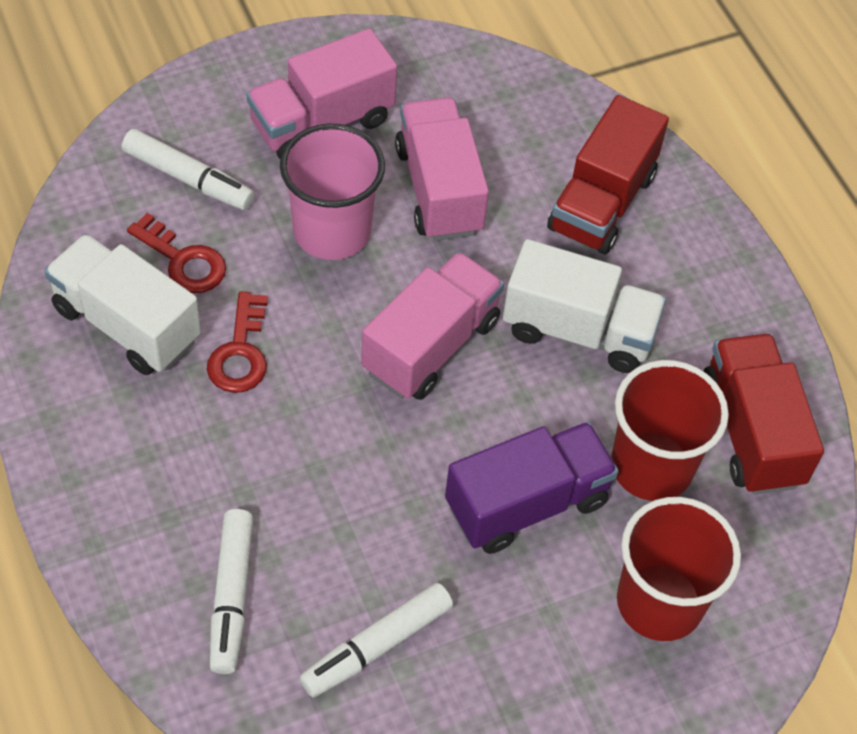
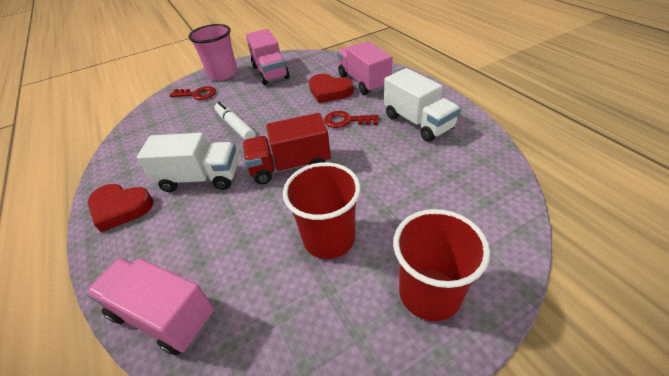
purple truck: [445,422,619,554] = 1 -> none = 0
red heart: none = 0 -> [88,184,153,232] [309,74,354,103] = 2
red truck: [547,95,669,254] [704,334,824,494] = 2 -> [242,113,331,184] = 1
white marker: [122,129,254,210] [210,509,253,674] [300,583,453,697] = 3 -> [214,102,256,140] = 1

